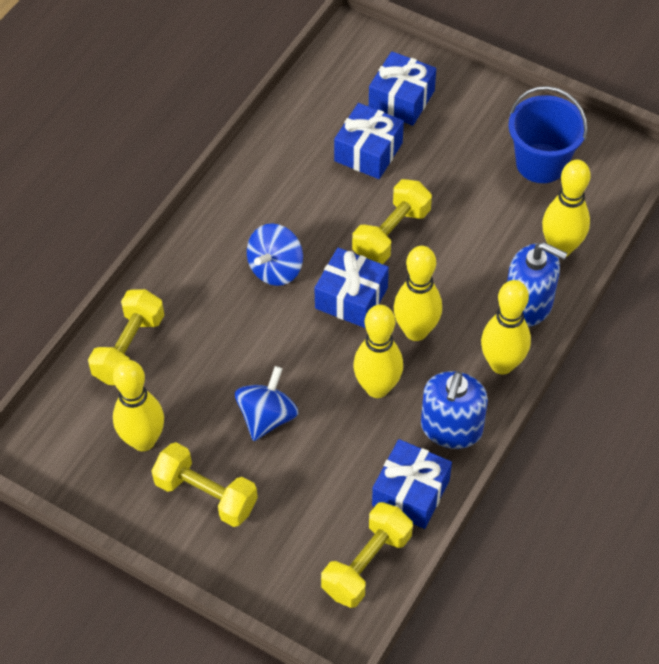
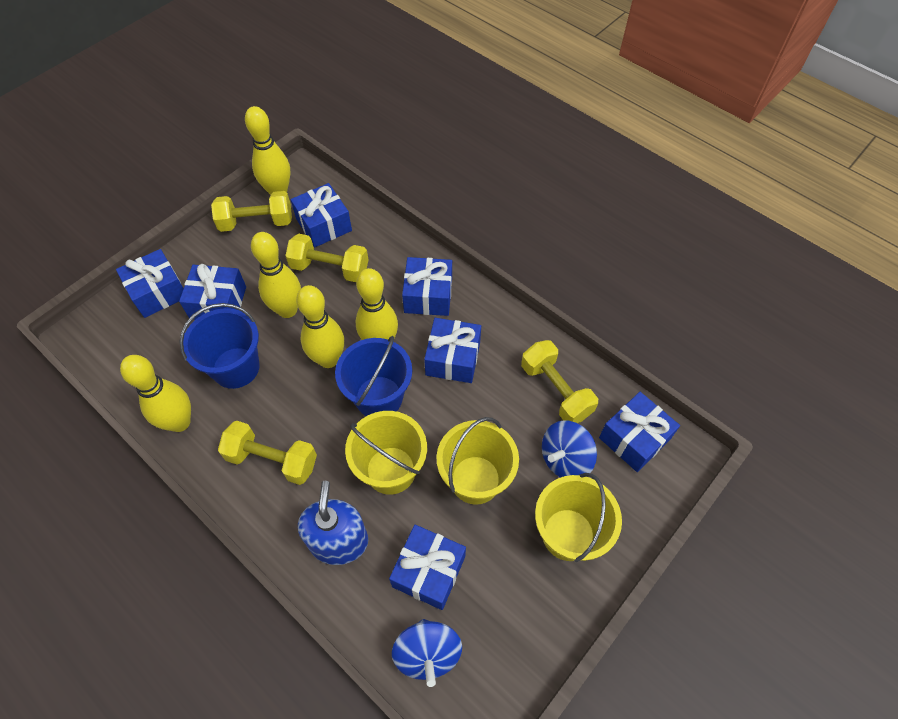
blue bucket: [508,86,588,183] = 1 -> [179,303,259,389] [335,336,412,416] = 2
blue gift: [314,248,389,328] [334,103,404,179] [369,51,436,126] [372,439,452,529] = 4 -> [116,249,184,318] [179,264,246,320] [291,183,352,247] [389,525,466,610] [402,257,452,316] [424,318,481,383] [599,392,680,472] = 7
blue soap dispenser: [421,371,488,449] [507,242,567,327] = 2 -> [298,481,368,565] = 1
yellow bucket: none = 0 -> [345,411,427,495] [436,417,519,505] [535,473,622,562] = 3

